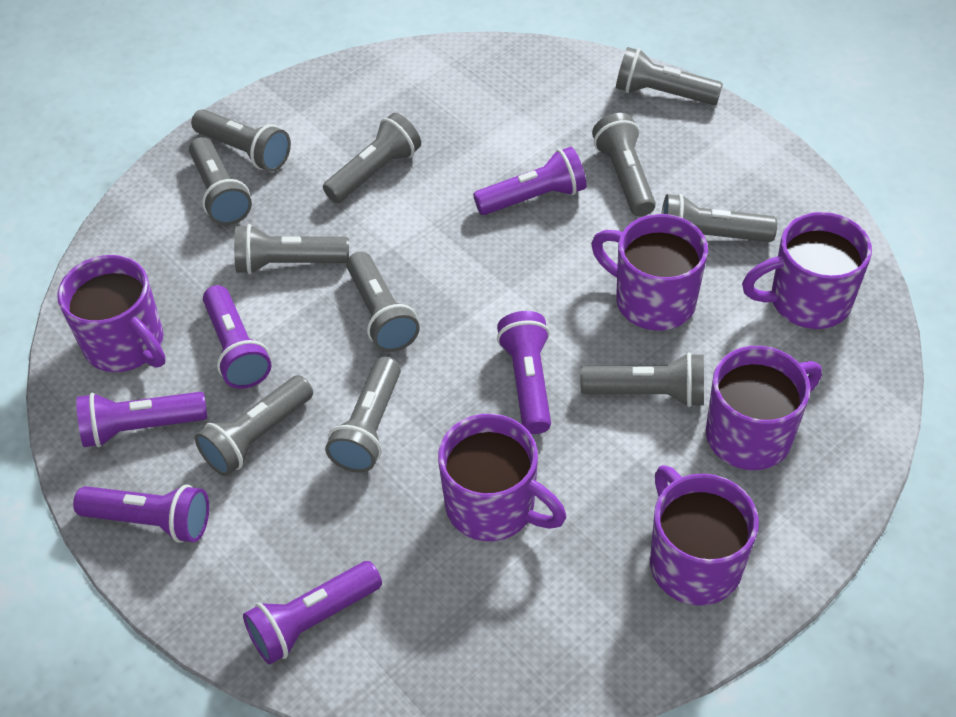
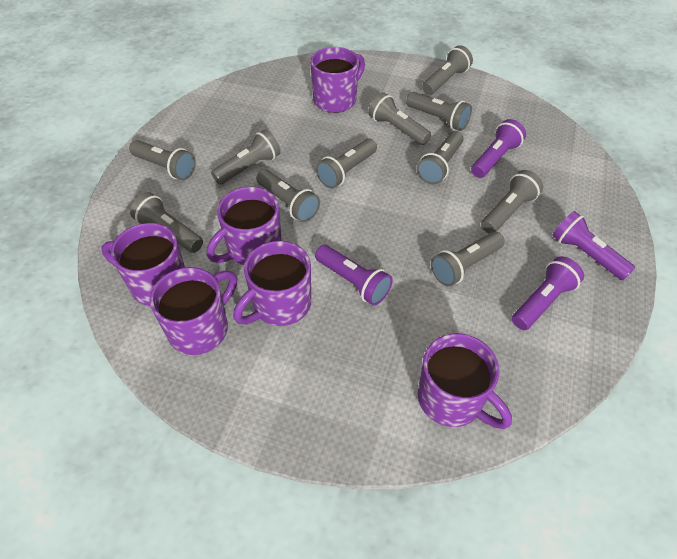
purple flashlight: [73,485,209,543] [76,392,207,447] [203,285,272,389] [243,561,382,664] [473,147,586,215] [497,311,551,434] = 6 -> [315,245,393,306] [471,119,526,178] [512,256,584,330] [552,211,635,280] = 4

